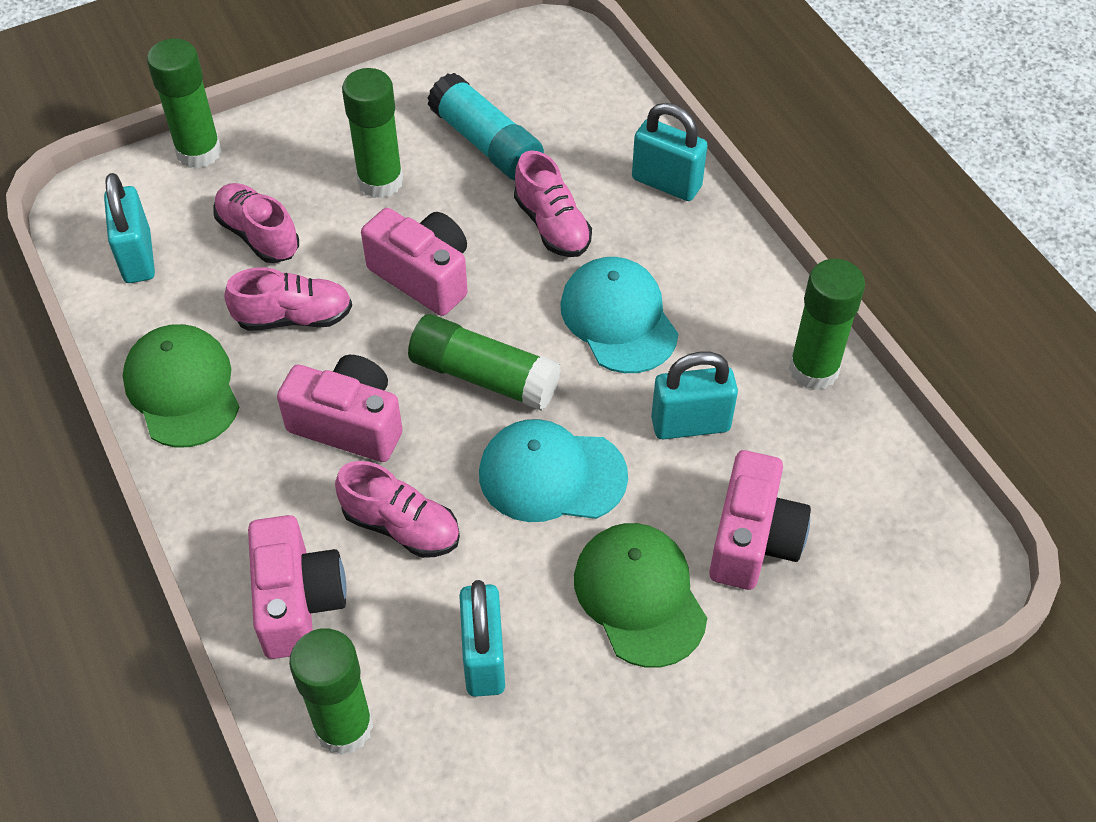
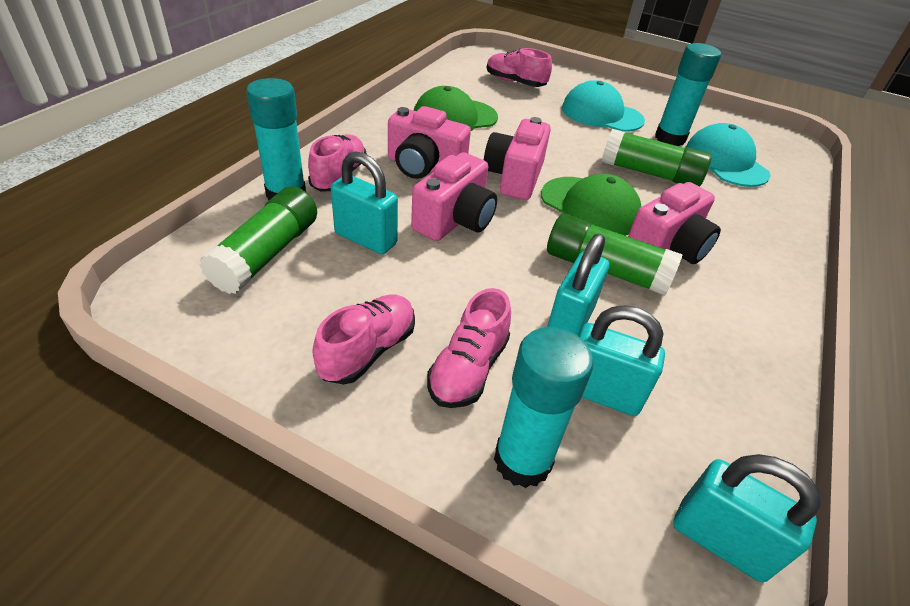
green glue stick: [147,38,222,169] [289,628,373,755] [342,68,403,198] [408,314,561,411] [789,259,865,390] = 5 -> [199,186,317,294] [547,213,683,296] [601,129,712,187] = 3
turquoise glue stick: [427,73,544,180] = 1 -> [246,78,306,201] [494,327,594,488] [655,43,721,146] = 3

